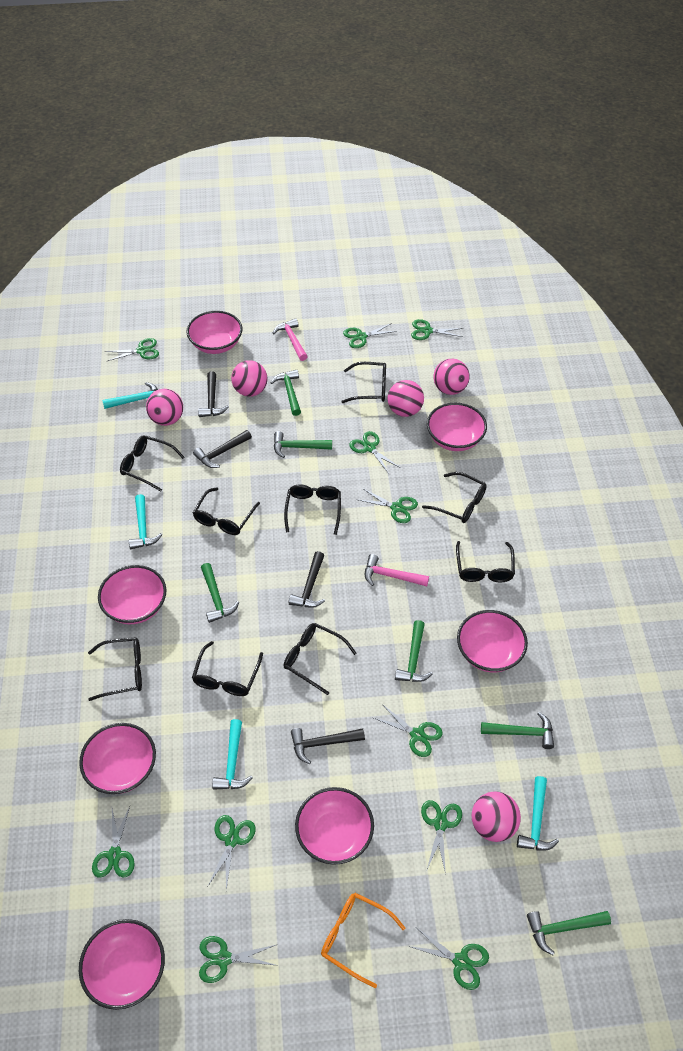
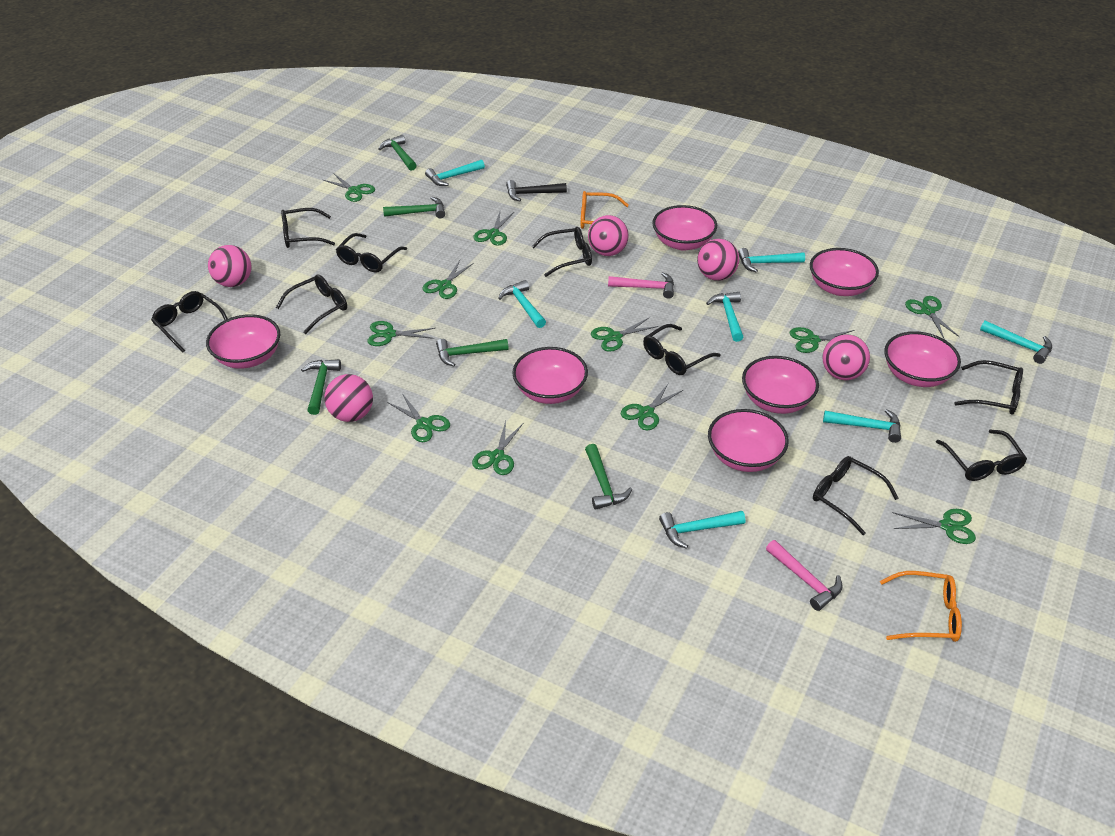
black hammer: [193,430,252,468] [198,371,229,417] [289,551,325,608] [291,728,365,764] = 4 -> [506,180,567,201] = 1
green hammer: [201,563,239,623] [270,370,301,416] [274,431,332,458] [395,620,433,682] [481,712,554,749] [527,911,611,955] = 6 -> [301,359,341,415] [379,135,417,171] [383,197,445,219] [436,339,509,366] [585,444,632,510] = 5
orange glasses: [321,893,405,988] = 1 -> [581,191,629,229] [880,571,962,642] = 2
turquoise hammer: [102,382,158,409] [129,494,162,549] [212,719,253,790] [517,776,559,851] = 4 -> [425,160,485,186] [498,280,546,328] [659,511,745,549] [706,292,743,342] [738,248,805,272] [823,409,901,443] [980,321,1052,364] = 7

